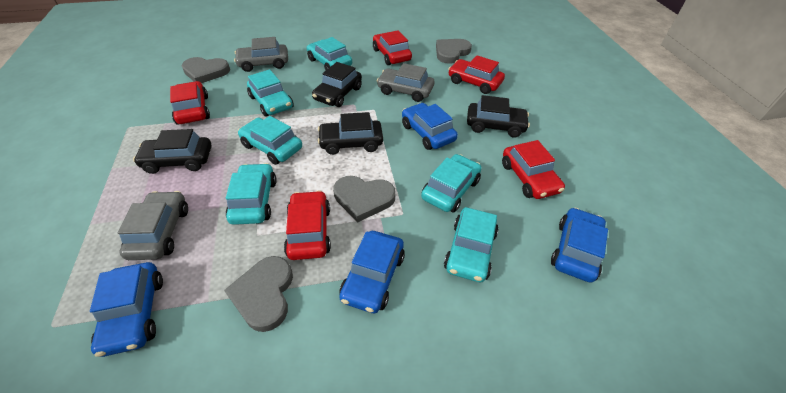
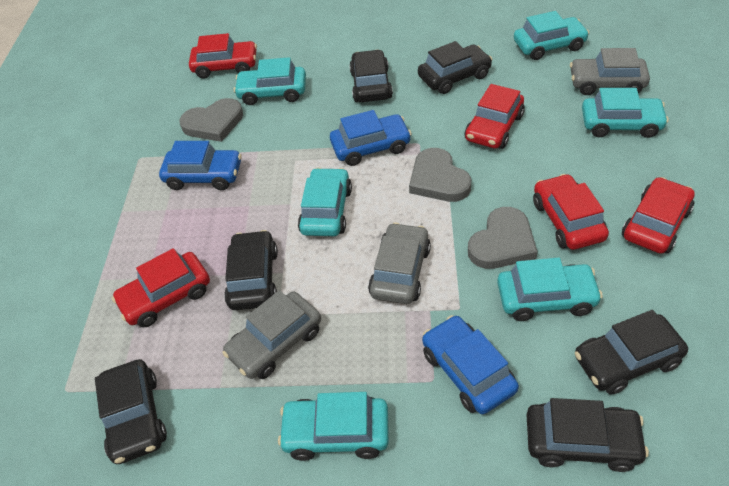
black car: [133,129,211,174] [312,62,362,107] [318,112,383,155] [467,95,530,138] = 4 -> [95,359,167,464] [224,230,278,310] [349,50,393,102] [418,41,492,94] [527,398,649,472] [575,310,688,395] = 6
blue car: [90,262,163,357] [339,231,405,313] [402,103,458,150] [551,208,608,283] = 4 -> [159,141,241,190] [330,110,412,166] [422,315,519,414] = 3
grey heart: [181,57,230,83] [224,256,293,332] [333,176,396,223] [436,39,472,64] = 4 -> [179,98,243,142] [409,148,471,202] [468,207,538,269] = 3

